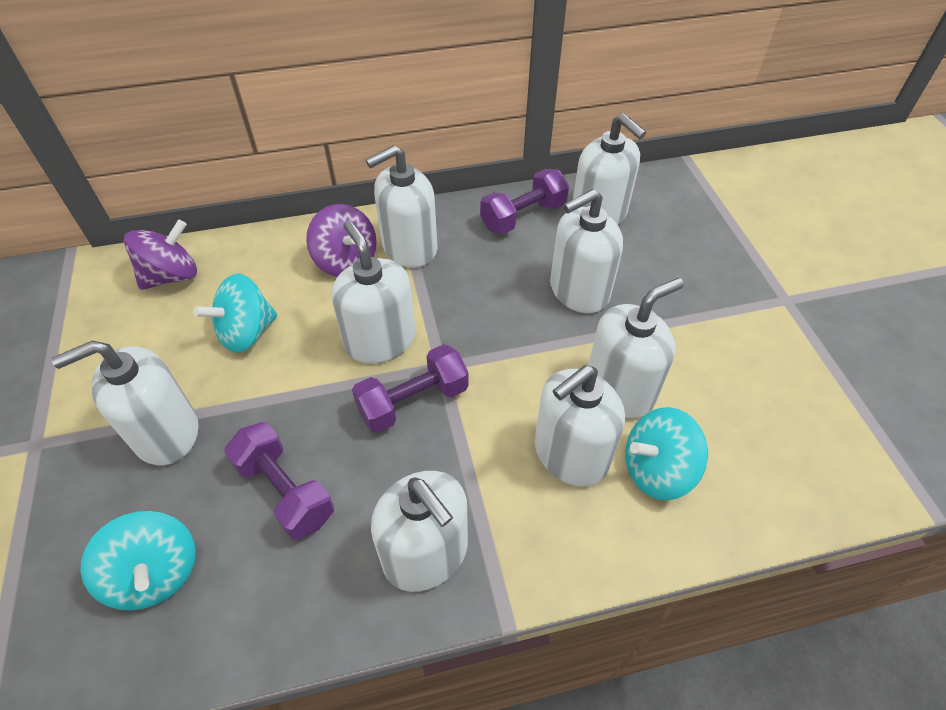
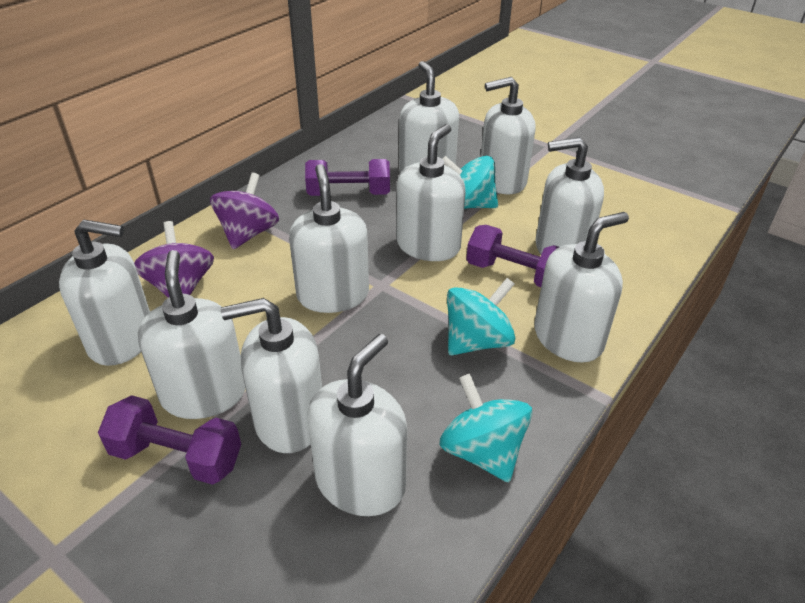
white soap dispenser: [51,340,198,465] [331,220,415,364] [366,145,437,268] [371,471,468,592] [535,365,625,487] [550,189,623,313] [573,113,646,225] [588,278,684,418] = 8 -> [59,220,150,366] [138,250,246,419] [221,298,322,453] [289,164,369,313] [307,334,407,516] [397,124,465,261] [399,61,459,173] [481,77,536,194] [534,212,629,362] [535,137,604,254] = 10

